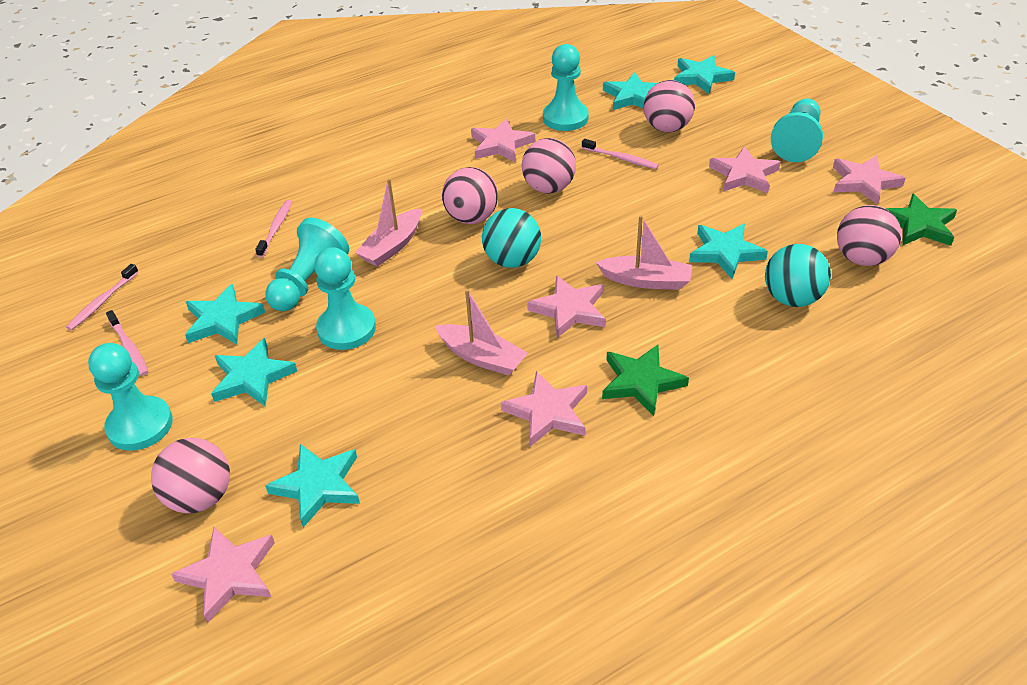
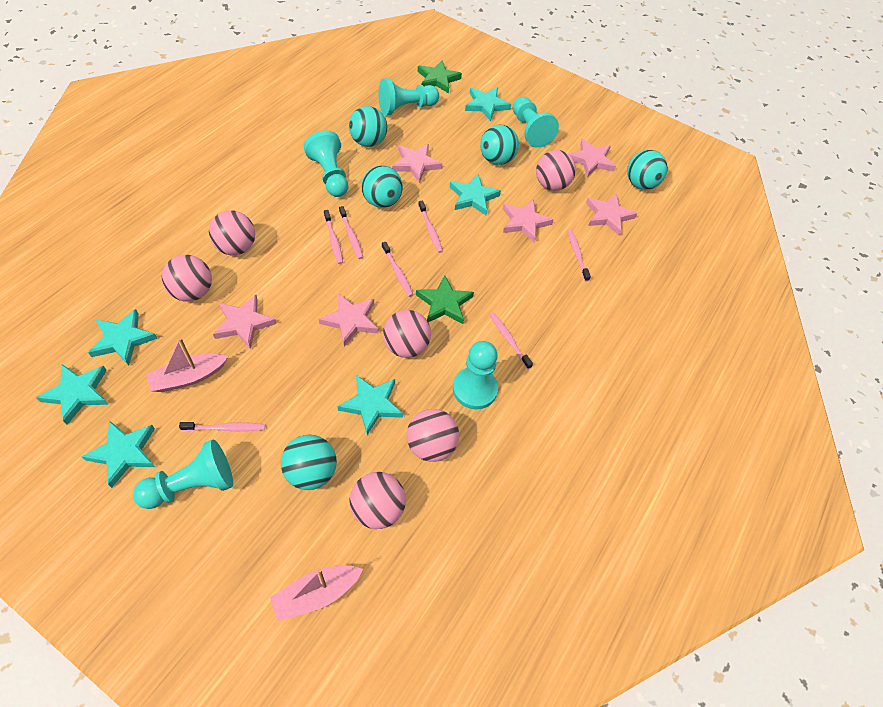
pink ball: [151,438,230,513] [442,167,498,224] [521,138,576,194] [644,80,695,132] [837,205,902,266] = 5 -> [162,255,212,302] [209,210,255,255] [349,472,406,529] [383,310,431,358] [407,409,459,462] [536,150,576,191] = 6
pink boat: [355,179,421,267] [435,289,528,376] [596,215,692,290] = 3 -> [146,338,228,392] [270,566,363,621] = 2
pink toothbrush: [66,264,139,330] [106,310,148,376] [255,200,292,258] [582,139,659,169] = 4 -> [179,422,265,431] [324,210,343,264] [339,206,363,259] [382,242,413,297] [418,200,443,253] [489,312,533,369] [567,229,591,282] = 7
turquoise ball: [482,208,541,268] [765,244,831,307] = 2 -> [281,435,337,490] [349,106,387,147] [361,165,403,208] [480,125,519,165] [627,150,668,190] = 5

